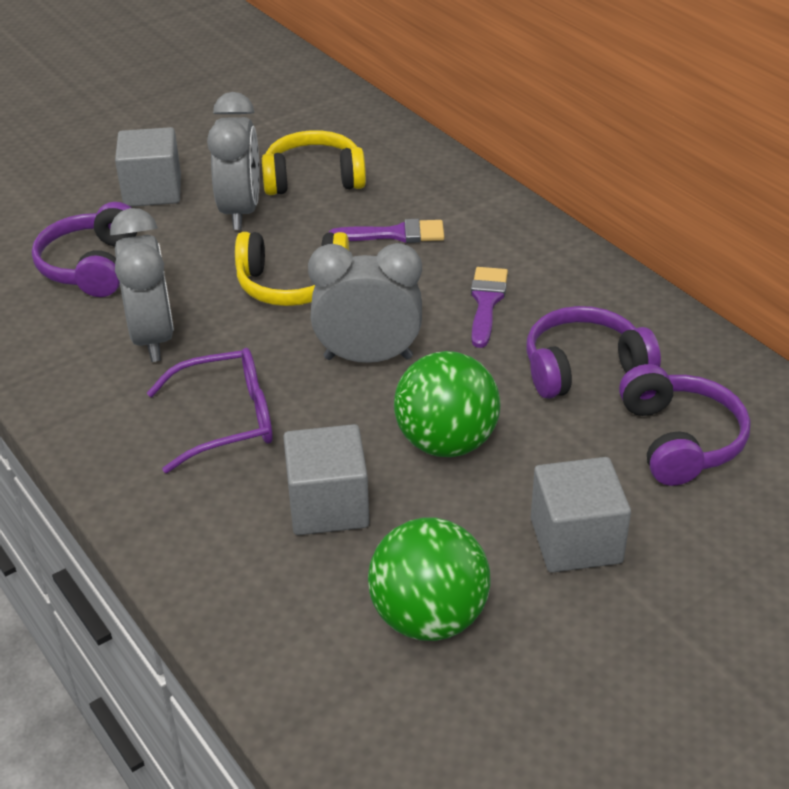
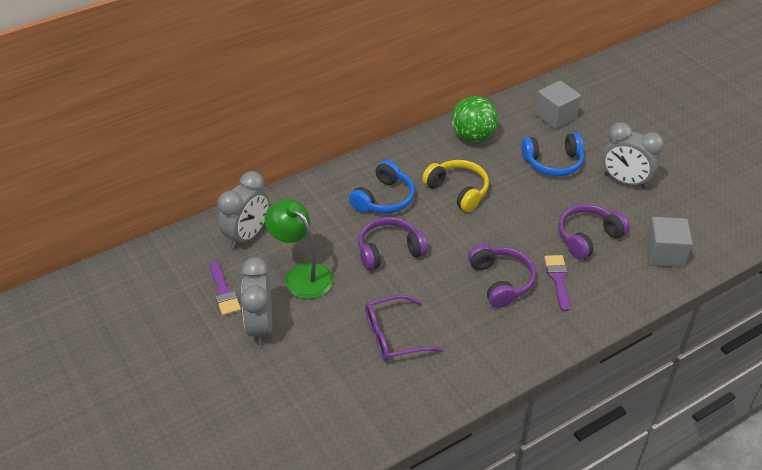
blue headphones: none = 0 -> [349,160,415,214] [521,133,584,176] = 2
green ball: [368,518,491,641] [394,351,500,457] = 2 -> [452,96,498,143] = 1
green lamp: none = 0 -> [264,199,333,299] = 1
grey cube: [115,127,181,207] [283,424,369,535] [531,457,631,573] = 3 -> [535,80,581,129] [645,217,693,268] = 2
yellow headphones: [235,232,349,306] [262,130,366,195] = 2 -> [422,160,489,212] = 1

